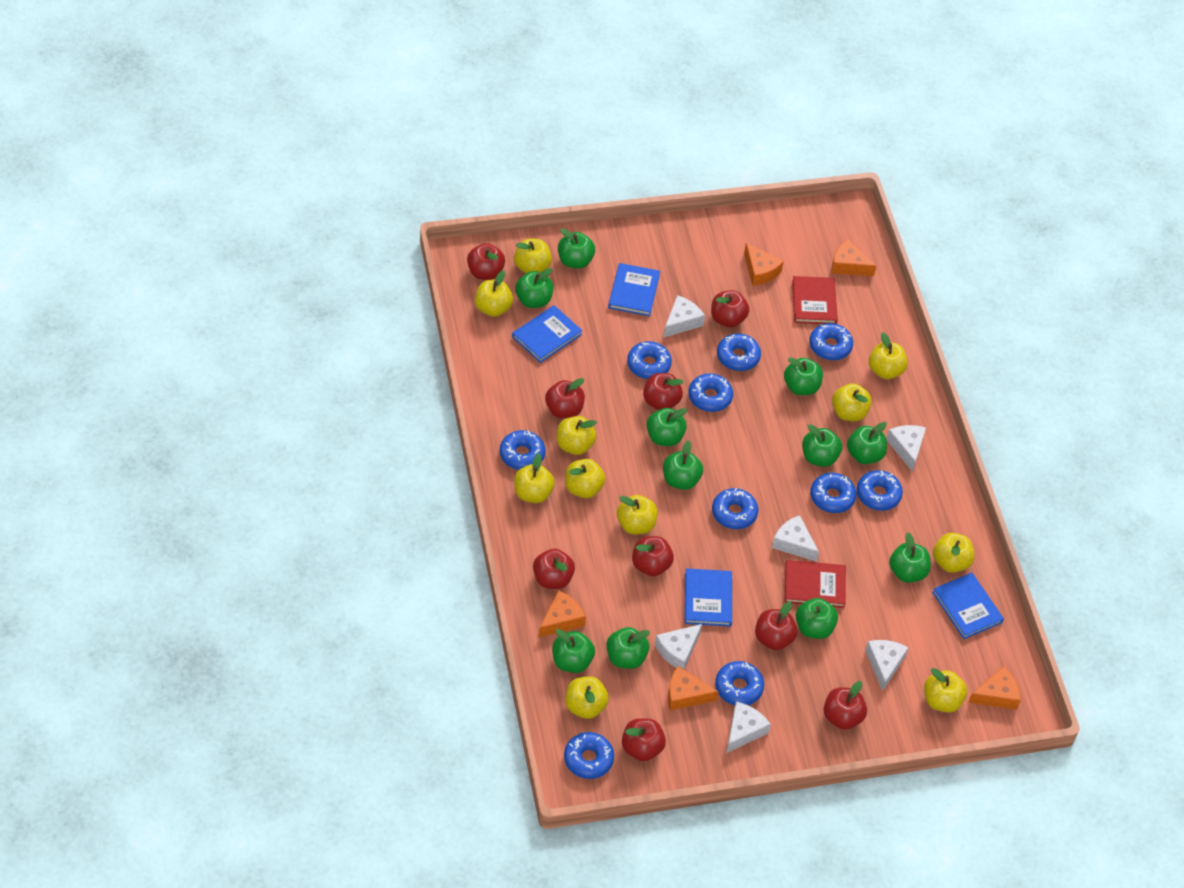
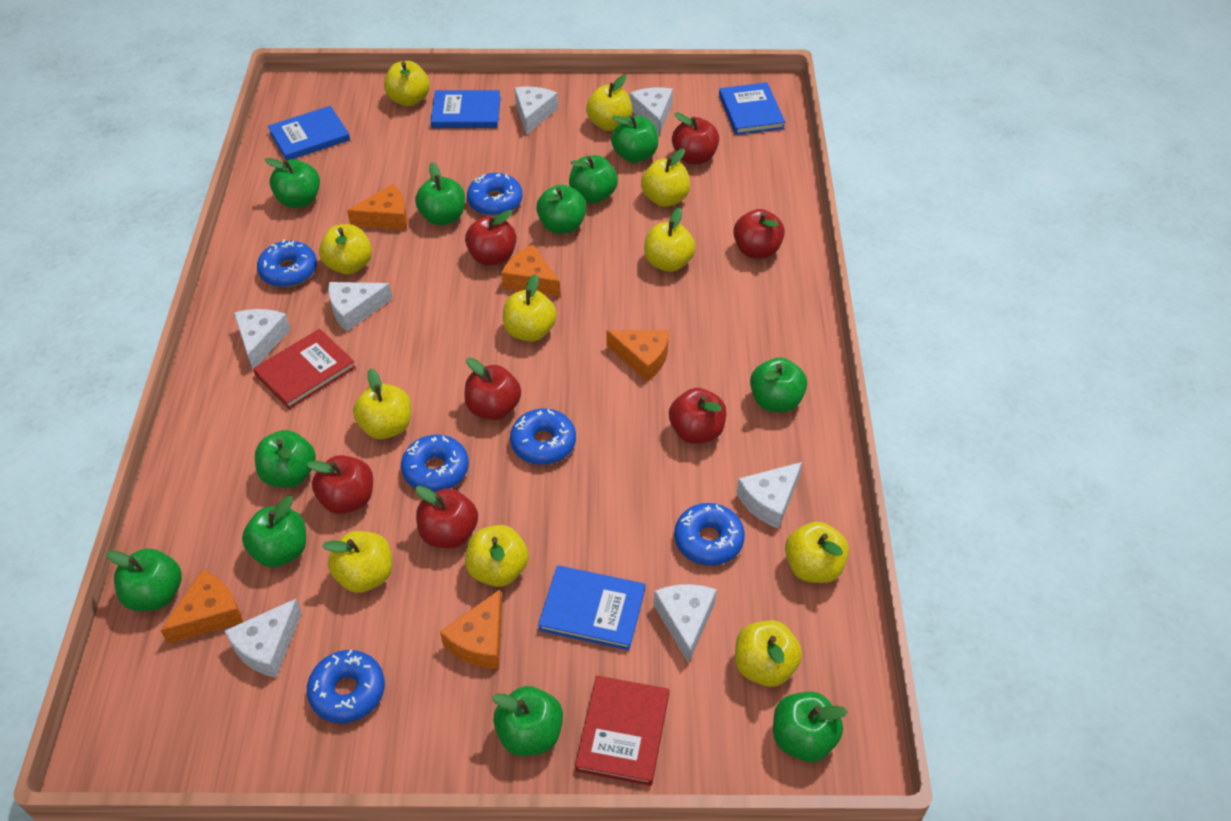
blue donut: [500,430,546,470] [564,732,614,779] [627,341,672,379] [688,373,733,412] [712,488,758,529] [715,661,764,705] [717,333,761,371] [809,323,853,360] [810,473,856,513] [857,470,903,511] = 10 -> [257,239,317,287] [307,650,385,723] [401,435,469,492] [467,173,523,216] [510,409,576,465] [674,503,745,566] = 6
red apple: [467,243,505,280] [533,549,575,589] [545,378,585,419] [622,718,666,761] [632,536,674,576] [643,373,684,410] [711,290,749,327] [755,601,798,650] [823,681,867,730] = 9 -> [307,455,373,514] [415,486,478,548] [464,358,521,420] [465,210,517,266] [669,388,726,444] [672,112,719,164] [733,209,785,259] = 7
white cheese: [655,624,702,669] [663,295,705,338] [726,702,771,753] [772,515,819,562] [865,640,909,691] [886,425,926,472] = 6 -> [225,599,302,678] [234,309,291,370] [328,282,393,332] [515,87,558,135] [629,87,673,136] [654,584,717,664] [736,462,802,529] = 7

